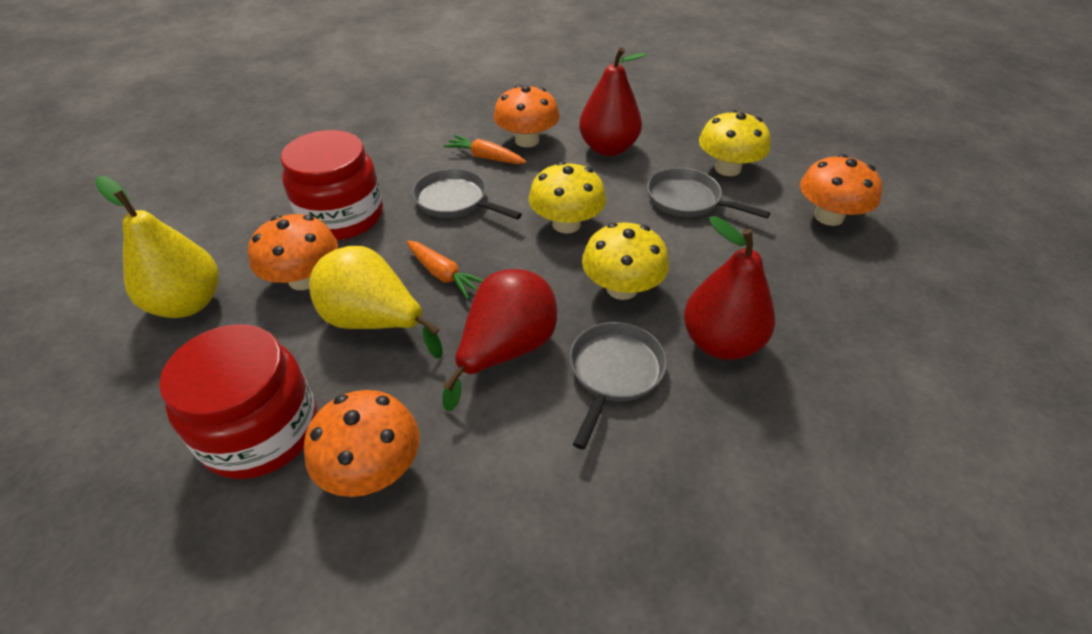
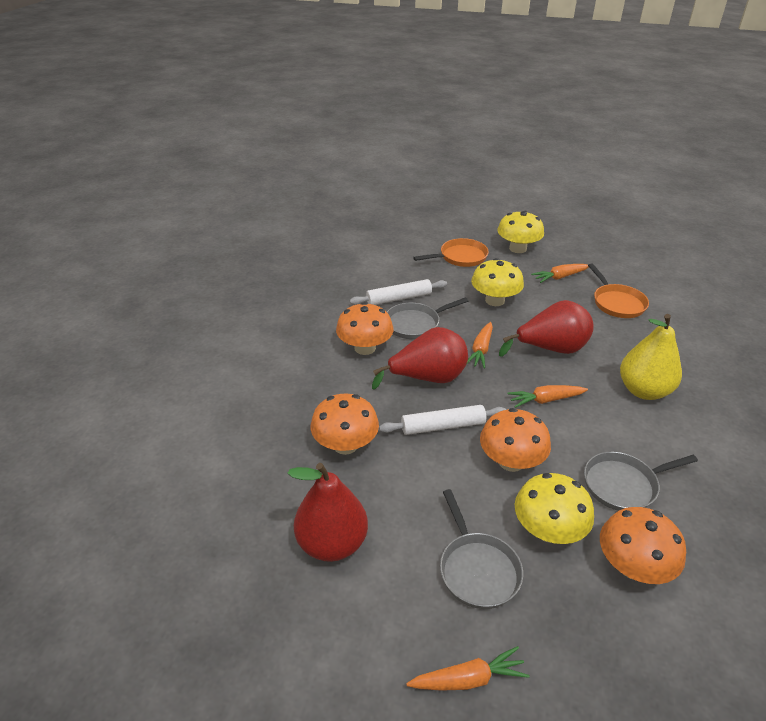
orange carrot: [407,240,484,299] [444,135,526,164] = 2 -> [406,646,530,691] [467,322,493,368] [507,385,588,408] [531,264,589,283] = 4
orange pan: none = 0 -> [413,238,489,267] [588,263,649,318] = 2
red jar: [159,325,317,479] [281,130,383,240] = 2 -> none = 0
white rolling pin: none = 0 -> [350,279,447,305] [379,405,506,435] = 2
yellow pear: [95,176,219,318] [309,246,443,358] = 2 -> [620,314,682,400] = 1

